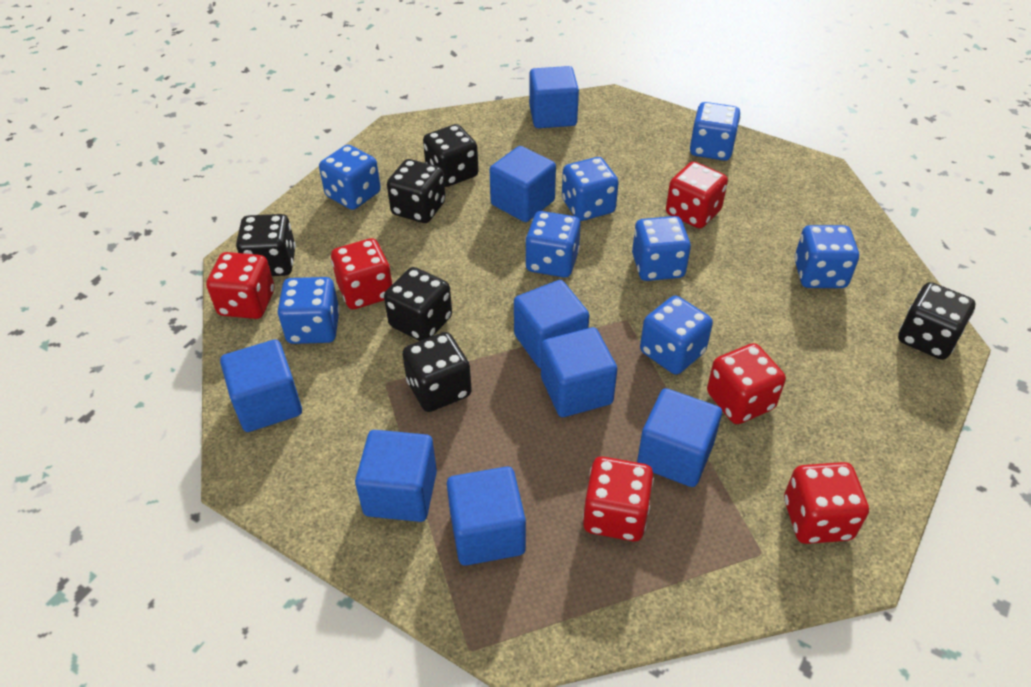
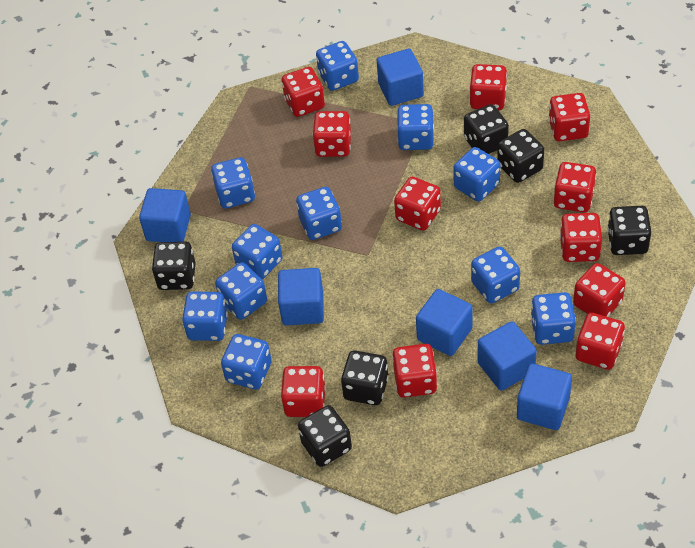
blue cube: [220,339,302,432] [355,430,437,522] [447,466,526,566] [489,146,556,222] [514,280,589,368] [529,66,579,128] [541,327,617,417] [637,388,722,487] = 8 -> [139,188,191,242] [278,268,324,326] [377,49,424,106] [416,289,473,356] [477,321,537,391] [517,363,572,430] = 6
blue dice: [278,277,340,344] [319,145,381,210] [525,211,581,277] [562,157,619,221] [632,216,691,281] [640,296,713,375] [690,102,741,161] [794,225,859,288] = 8 -> [182,291,228,341] [211,157,255,209] [215,262,267,320] [221,334,272,389] [232,224,282,279] [296,187,342,240] [316,41,359,91] [397,104,434,150] [453,147,500,201] [471,246,520,303] [531,292,576,345] = 11
red dice: [206,252,275,319] [331,238,393,309] [583,457,654,541] [666,162,728,228] [707,343,786,424] [784,462,869,544] = 6 -> [281,366,326,417] [282,67,325,117] [313,111,351,157] [392,344,437,398] [394,177,441,231] [470,64,507,110] [549,93,591,141] [554,162,596,212] [560,213,602,262] [573,263,625,317] [576,313,625,370] = 11

